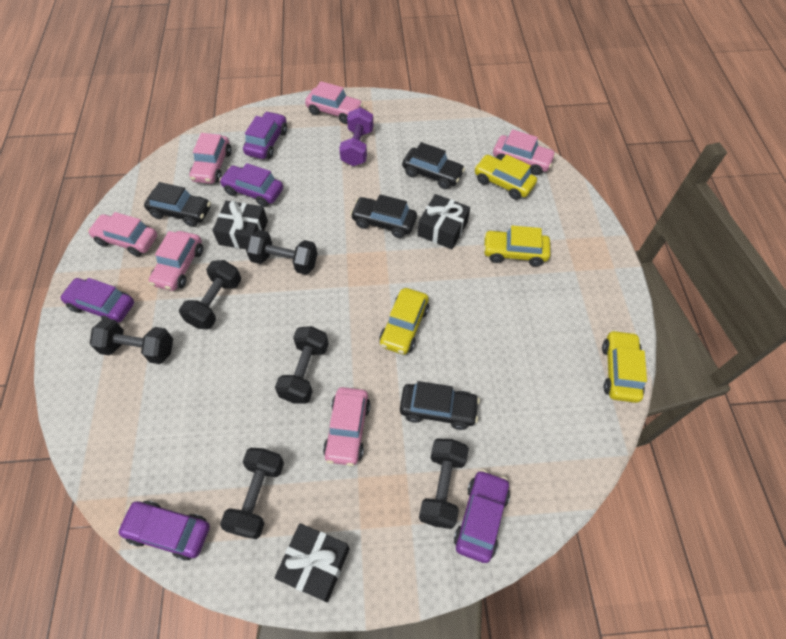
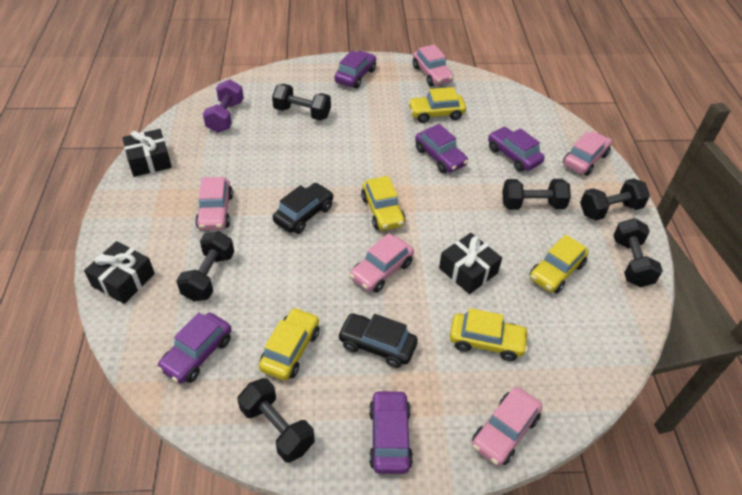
black car: [144,182,211,227] [350,194,417,238] [400,381,480,430] [402,142,465,189] = 4 -> [273,183,334,234] [337,313,418,368] = 2
pink car: [88,212,157,257] [149,231,203,291] [189,133,232,184] [305,81,363,124] [323,387,371,466] [493,129,556,175] = 6 -> [195,177,233,230] [349,233,414,293] [413,44,454,86] [472,387,542,466] [563,131,612,176] = 5
yellow car: [379,288,429,355] [474,154,537,200] [483,226,550,267] [602,330,647,403] = 4 -> [259,307,319,380] [361,176,405,231] [408,87,466,123] [449,308,529,361] [530,234,589,293] = 5

